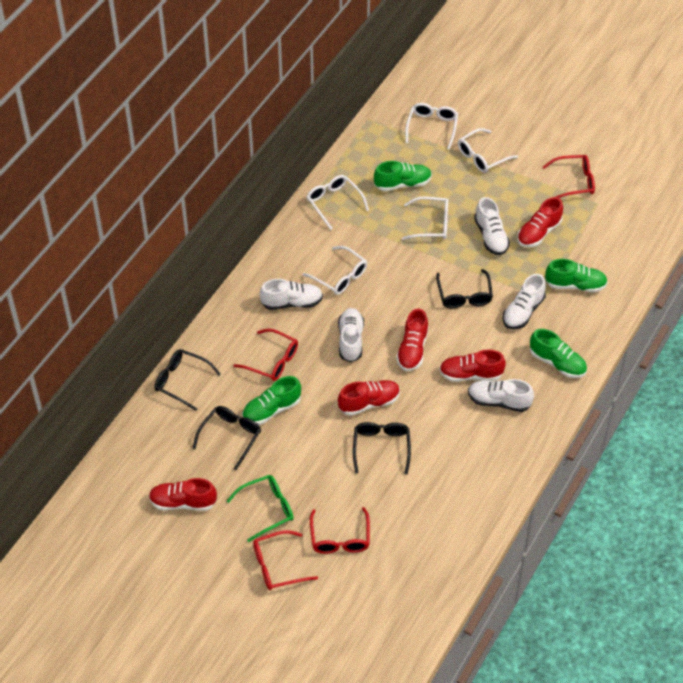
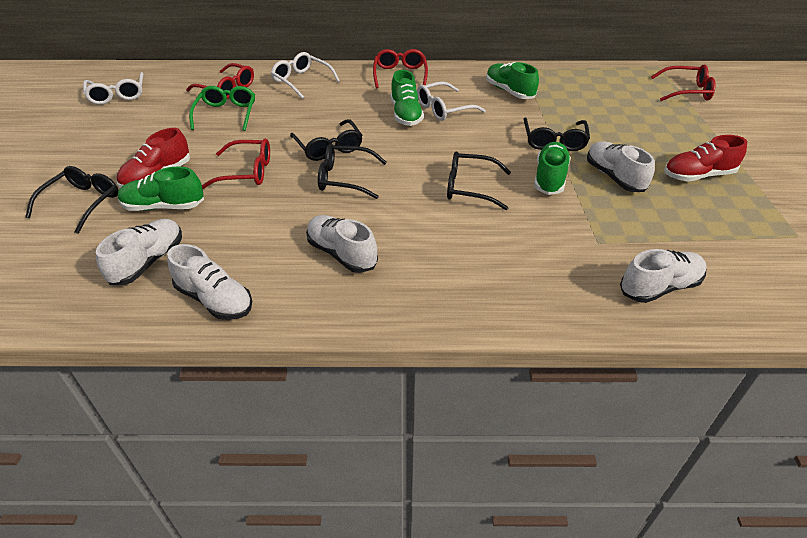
black glasses: [155,349,221,411] [192,406,261,470] [353,422,411,474] [436,269,493,308] = 4 -> [25,166,118,234] [290,119,363,161] [318,144,387,199] [447,151,511,210] [523,117,590,151] = 5
red shoe: [149,478,217,511] [338,380,400,416] [396,309,429,371] [439,349,506,382] [517,197,563,247] = 5 -> [117,128,190,188] [664,135,747,182] = 2
white glasses: [303,246,367,295] [307,175,369,230] [402,196,448,240] [405,103,458,150] [458,128,518,173] = 5 -> [83,72,143,105] [271,52,340,99] [417,81,486,121] = 3

